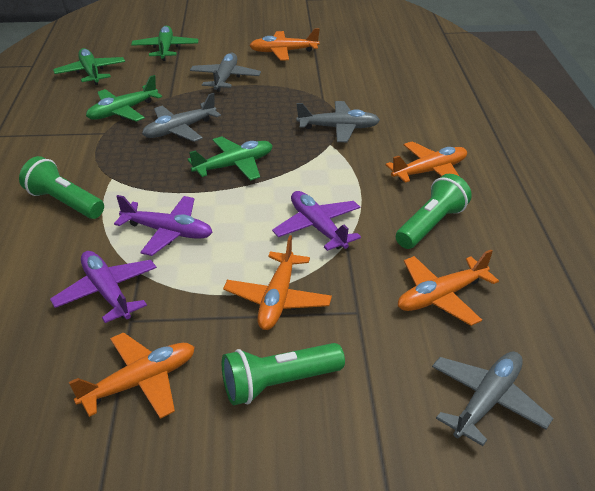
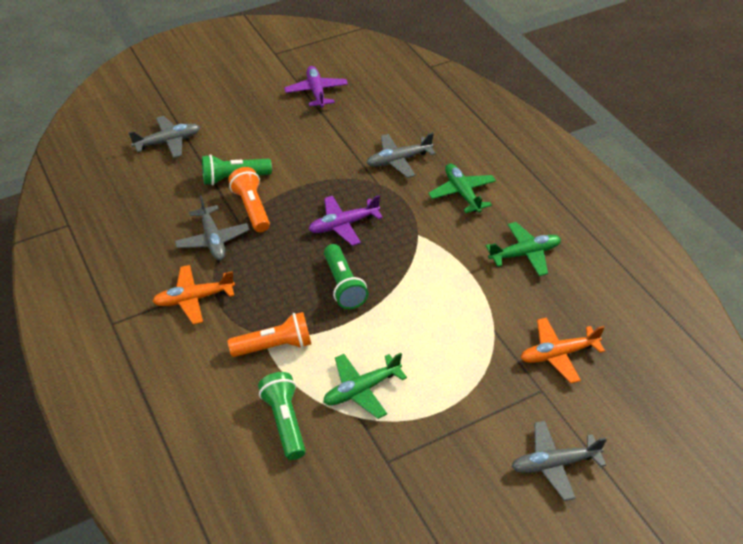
green plane: [53,48,125,85] [86,75,162,122] [131,26,198,61] [188,136,273,181] = 4 -> [323,353,407,419] [428,163,496,213] [486,222,561,276] = 3
orange flashlight: none = 0 -> [227,312,311,357] [228,167,270,232] = 2
orange plane: [69,332,195,419] [223,235,332,330] [249,28,320,61] [386,141,467,183] [398,250,499,326] = 5 -> [152,265,235,325] [521,318,605,383] = 2
purple plane: [50,251,157,323] [114,195,213,256] [272,191,361,251] = 3 -> [284,66,348,108] [308,195,383,246] = 2

